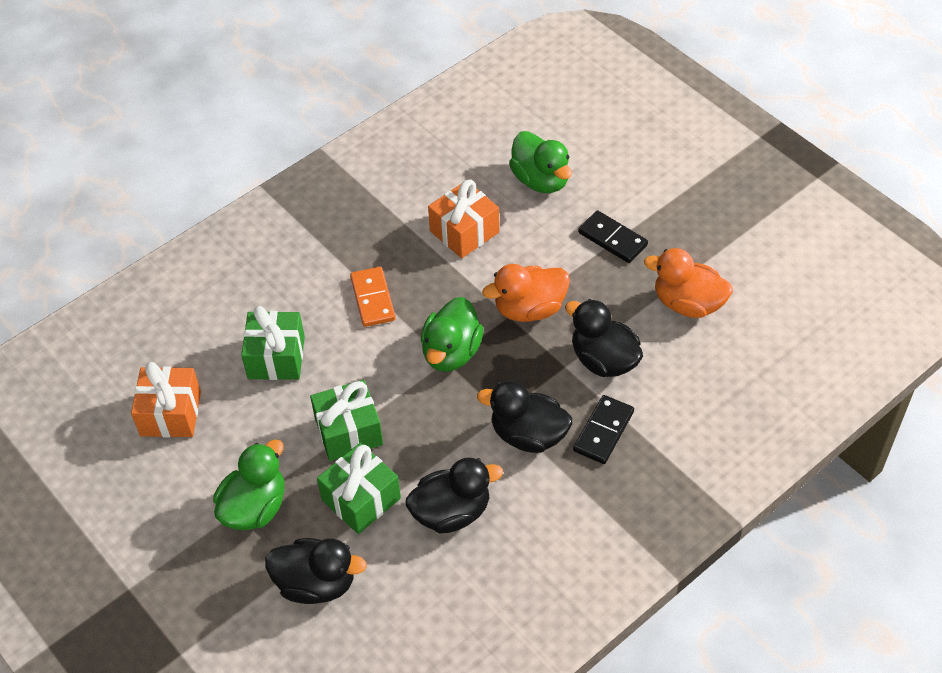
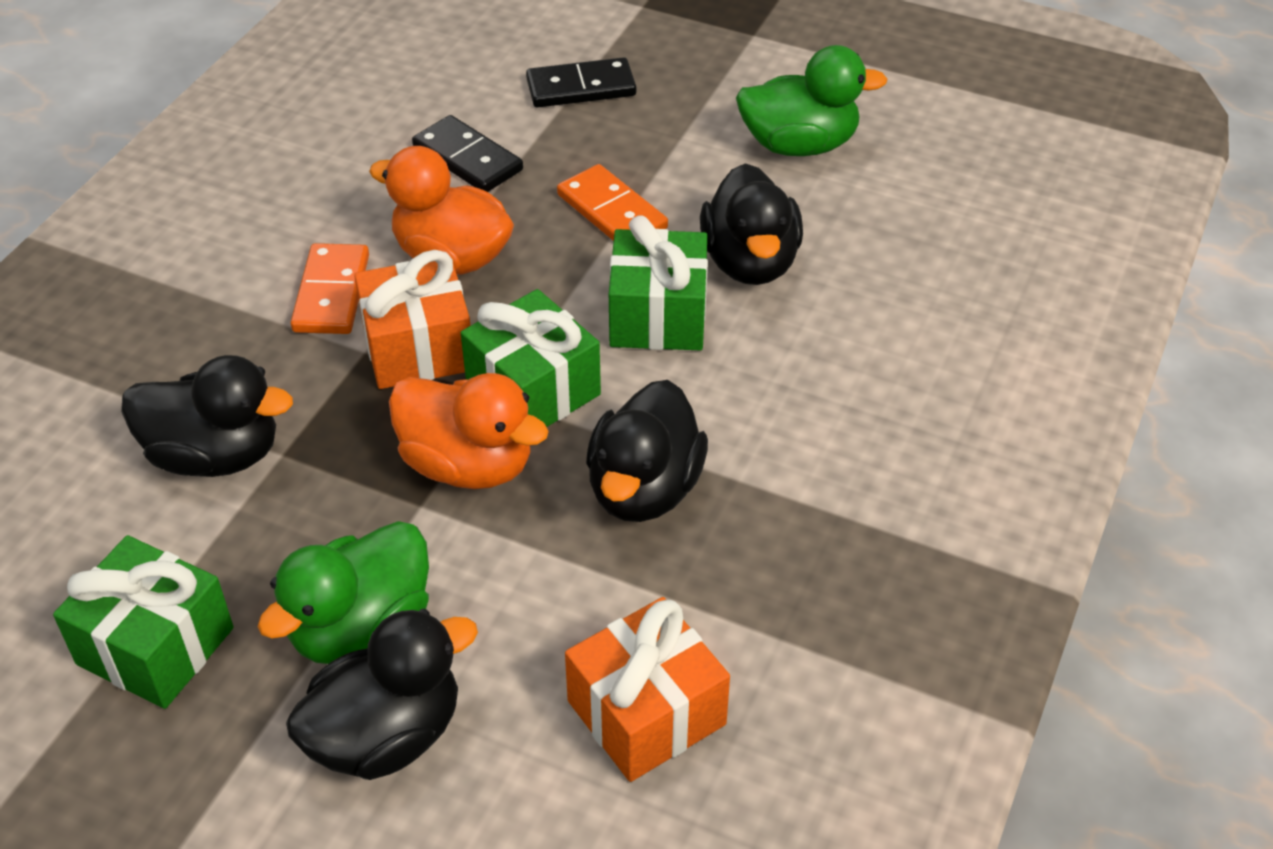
green duck: [213,439,285,530] [421,297,484,372] [509,131,572,193] = 3 -> [258,521,429,664] [736,45,888,156] = 2
orange domino: [350,267,396,327] = 1 -> [291,243,369,334] [557,164,668,241] = 2

